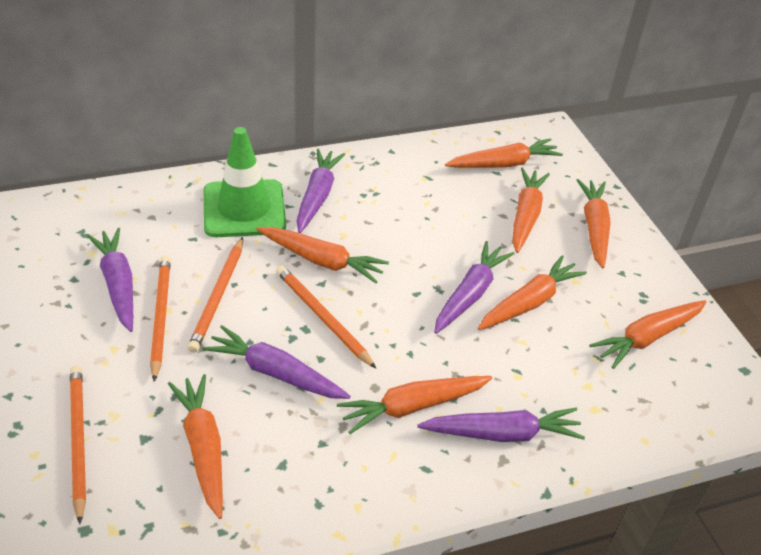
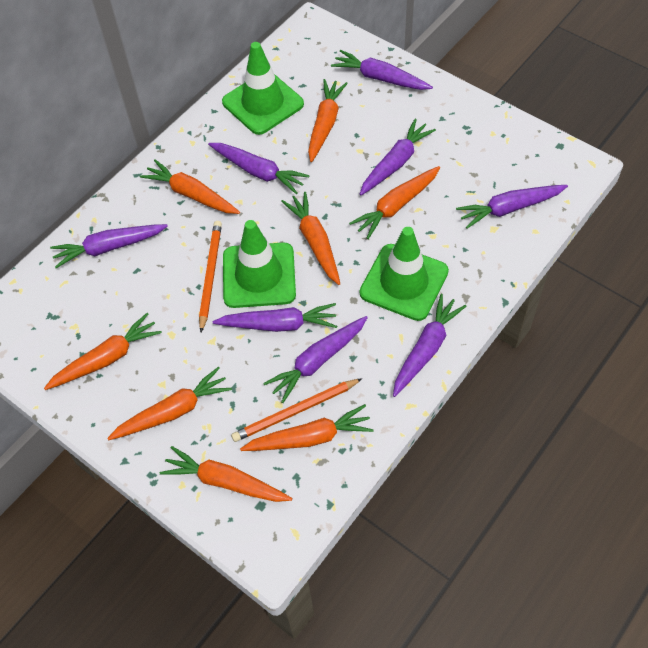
green traffic cone: [204,127,286,237] = 1 -> [222,42,304,135] [223,220,296,308] [360,227,449,321] = 3
orange pencil: [70,366,86,524] [150,255,171,382] [188,237,243,352] [276,265,376,368] = 4 -> [199,221,222,332] [231,378,362,442] = 2
purple carrot: [87,228,133,332] [202,325,351,399] [296,149,345,233] [417,408,585,442] [434,241,514,334] = 5 -> [50,224,168,268] [208,143,310,194] [213,303,337,332] [263,316,368,403] [331,50,433,90] [360,119,436,195] [393,294,466,397] [456,185,568,229] = 8

